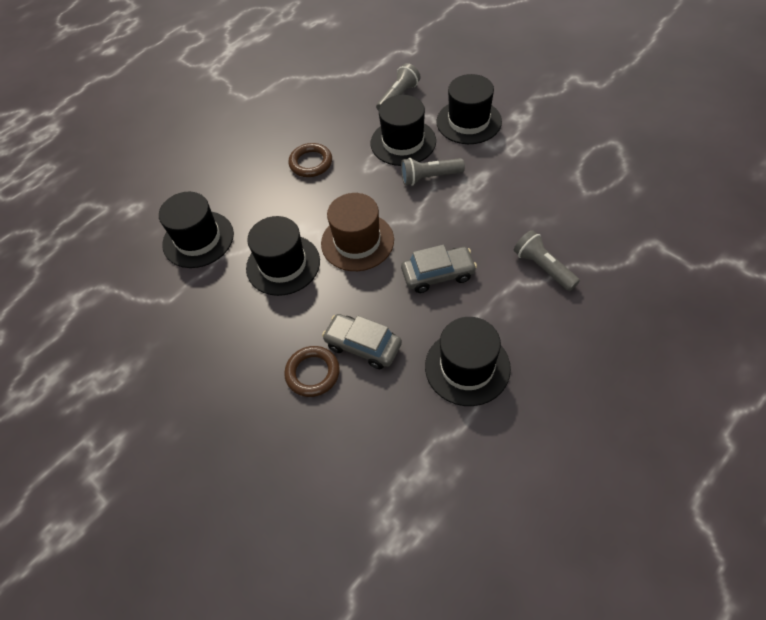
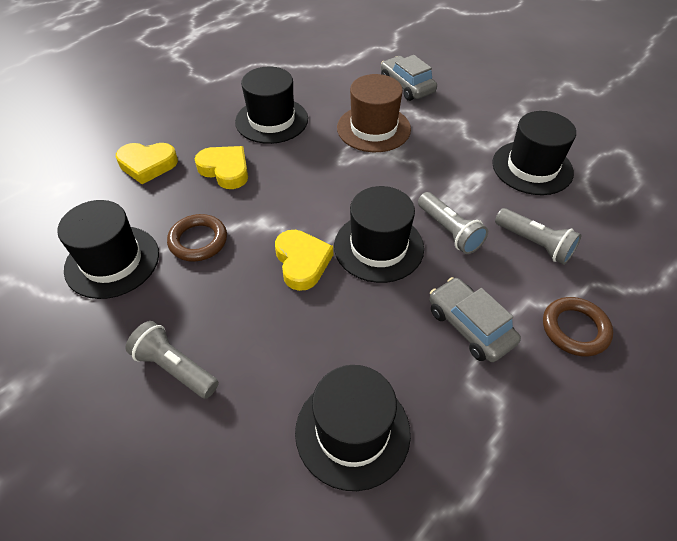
yellow heart: none = 0 -> [116,143,178,184] [195,146,248,189] [275,230,333,291] = 3

